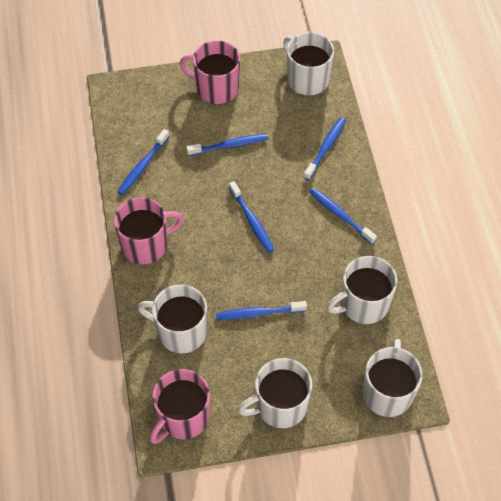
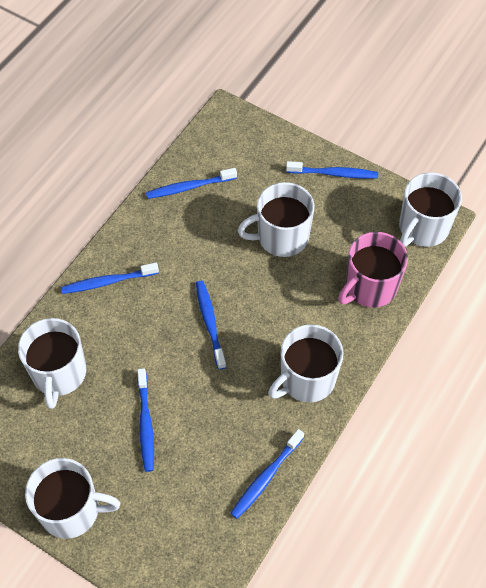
pink mug: [114,197,184,264] [149,369,210,444] [180,41,240,104] = 3 -> [338,232,408,308] = 1

